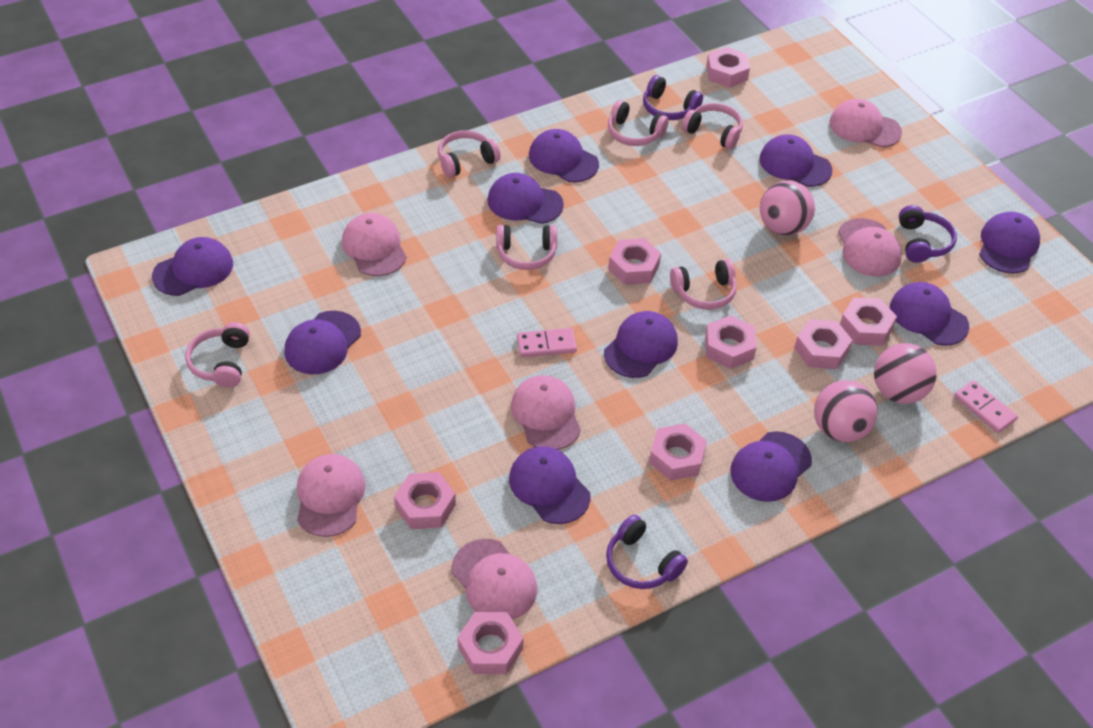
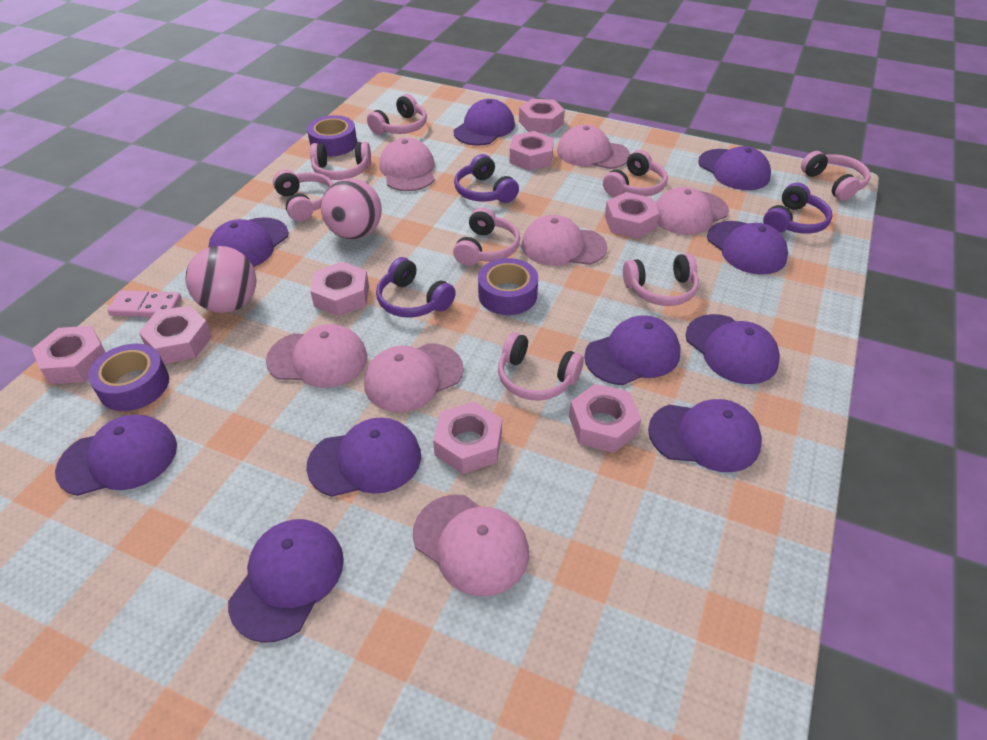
pink ball: [760,181,815,235] [814,380,878,442] [874,343,937,404] = 3 -> [185,246,257,313] [321,178,382,239] = 2
pink cap: [297,454,366,537] [342,213,407,276] [452,539,537,620] [511,375,581,450] [829,99,902,147] [838,218,902,276] = 6 -> [266,324,367,388] [364,343,464,412] [379,138,435,191] [413,494,529,596] [521,215,607,266] [557,125,630,169] [655,187,729,235] = 7
pink domino: [517,328,577,357] [954,380,1018,433] = 2 -> [107,290,181,317] = 1
pink headphones: [185,322,250,388] [438,130,500,178] [496,225,557,270] [608,100,669,146] [670,259,737,310] [682,103,743,149] = 6 -> [273,170,333,221] [310,142,371,180] [367,94,427,135] [453,207,520,266] [498,332,584,401] [603,150,668,196] [623,253,699,306] [801,151,871,201] = 8
purple tape: none = 0 -> [88,343,169,411] [307,115,357,156] [478,258,538,315] = 3

